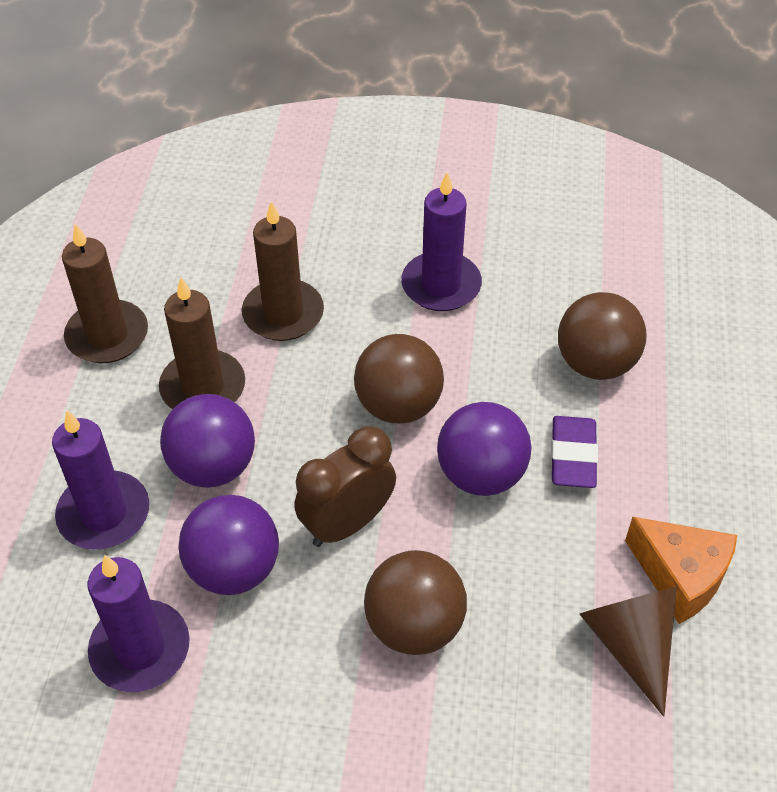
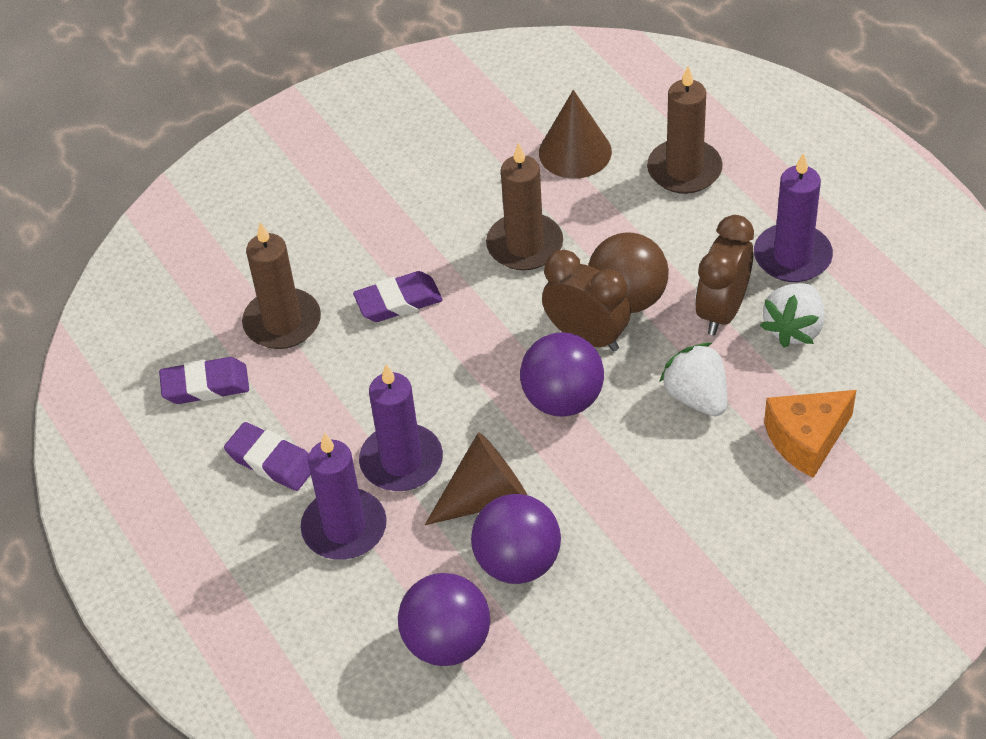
brown ball: [354,334,444,424] [364,550,467,655] [558,292,646,380] = 3 -> [588,232,669,313] = 1
brown clock: [294,426,396,547] = 1 -> [542,250,631,351] [695,215,754,335] = 2
brown cone: [579,586,677,717] = 1 -> [425,432,527,525] [539,90,612,179] = 2
purple eraser: [551,416,598,488] = 1 -> [159,357,249,404] [224,422,311,491] [353,271,443,322] = 3
white strawberry: none = 0 -> [659,342,727,416] [760,283,824,348] = 2

